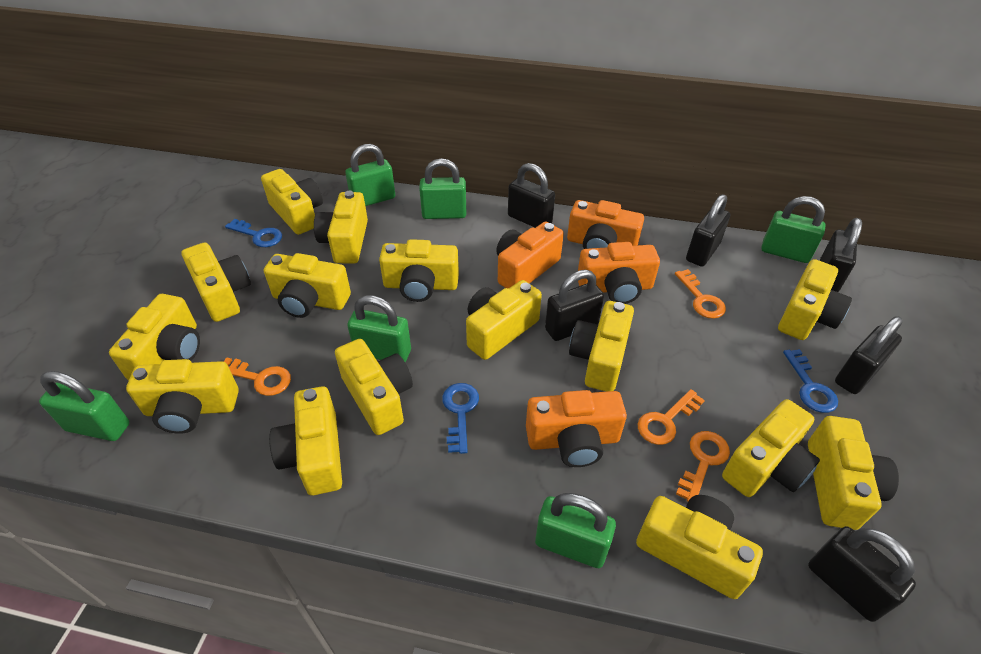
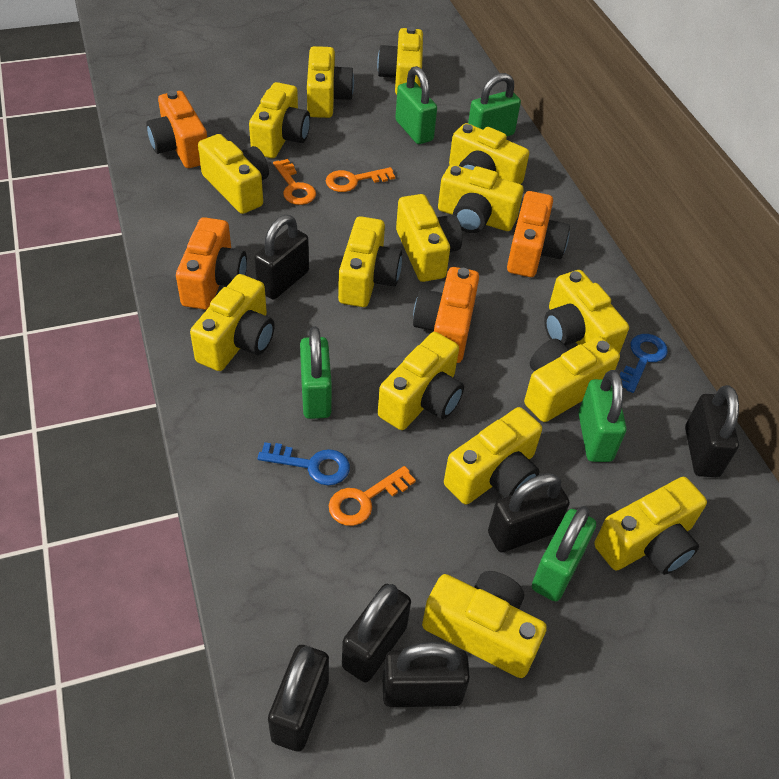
blue key: [225,219,282,247] [442,383,479,454] [783,349,838,413] = 3 -> [257,442,350,485] [620,334,668,393] = 2
green padlock: [39,371,130,441] [345,144,395,206] [347,295,411,362] [419,158,467,219] [535,493,616,568] [761,196,826,263] = 6 -> [300,326,332,419] [395,66,437,144] [468,73,521,136] [532,506,596,602] [579,370,627,462] = 5
orange key: [223,357,291,396] [638,389,705,445] [675,269,726,319] [676,431,730,502] = 4 -> [273,159,316,205] [326,167,395,192] [329,466,416,526] = 3

